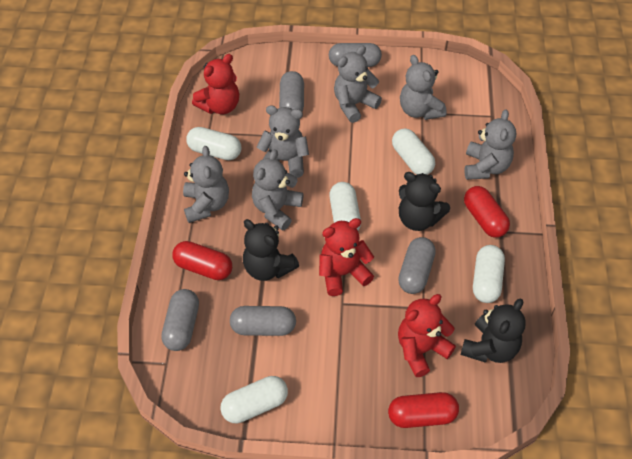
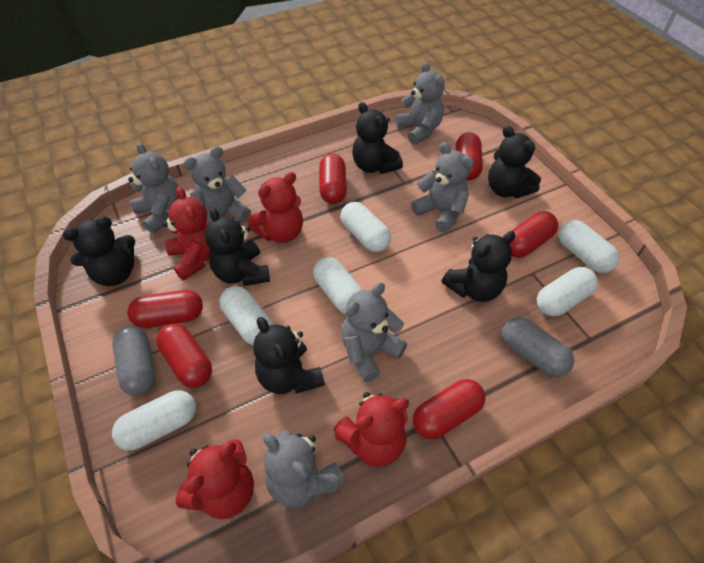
black teddy bear: [243,219,299,281] [399,172,450,231] [461,298,526,363] = 3 -> [63,217,135,286] [205,208,270,286] [253,317,325,394] [352,102,403,174] [442,231,516,302] [488,126,541,198] = 6
grey capsule: [161,289,199,351] [230,306,296,336] [279,71,304,112] [329,43,382,67] [398,237,436,294] = 5 -> [112,325,156,396] [502,317,574,377] = 2
red capsule: [172,241,232,280] [388,392,459,428] [464,186,510,238] = 3 -> [127,290,203,328] [156,324,212,388] [319,154,347,204] [413,379,486,439] [456,132,483,180] [509,211,558,258] = 6
red teddy bear: [192,54,239,114] [319,218,374,296] [398,294,456,377] = 3 -> [163,187,211,281] [175,439,254,519] [248,172,303,243] [334,392,409,467] = 4
white capsule: [186,127,242,160] [220,376,288,424] [329,182,361,230] [392,129,435,175] [473,245,505,303] = 5 -> [112,390,196,451] [219,286,273,345] [313,257,363,314] [341,202,391,252] [537,267,598,316] [559,220,620,273] = 6

